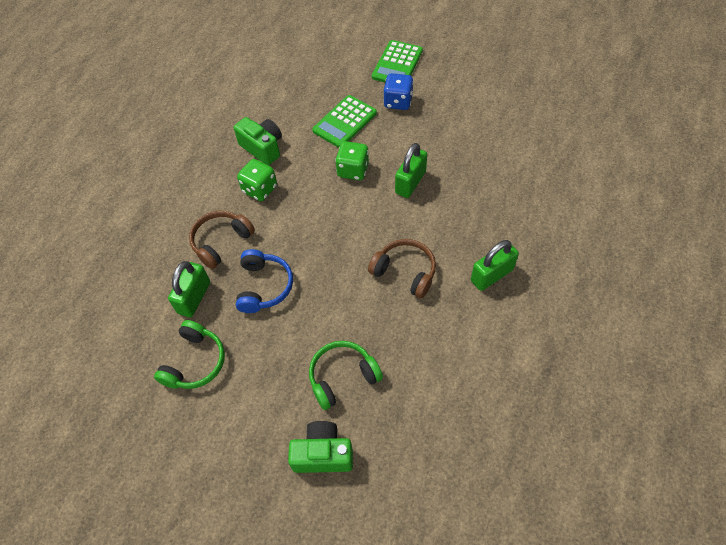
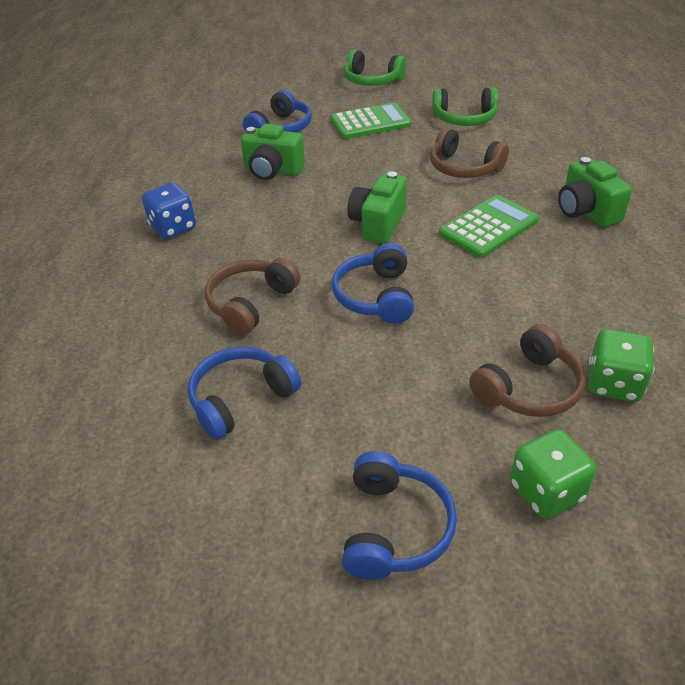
blue headphones: [236,249,293,313] = 1 -> [188,346,301,440] [243,90,312,132] [332,243,414,324] [342,451,457,580] = 4
brown headphones: [189,211,255,269] [368,239,436,298] = 2 -> [205,258,300,335] [430,128,509,178] [469,324,585,417] = 3
green camera: [234,117,282,165] [288,421,353,473] = 2 -> [241,124,305,180] [348,171,407,244] [558,157,632,227] = 3
green padlock: [168,261,210,317] [395,143,427,198] [471,240,519,291] = 3 -> none = 0

